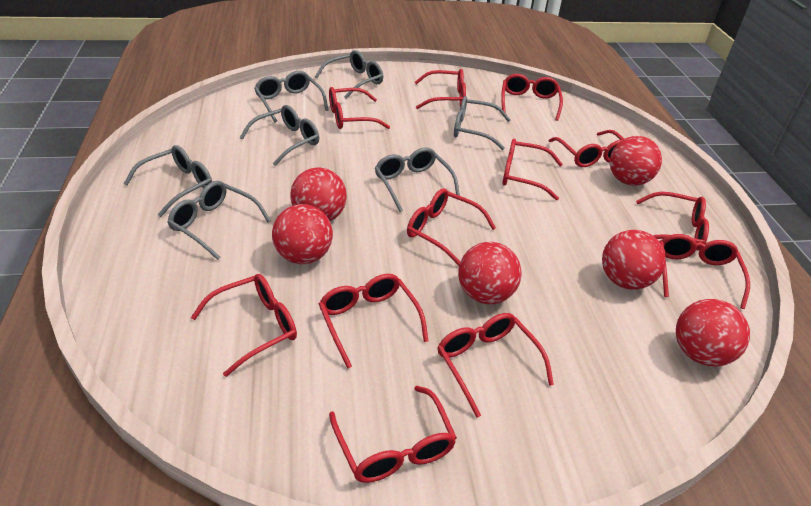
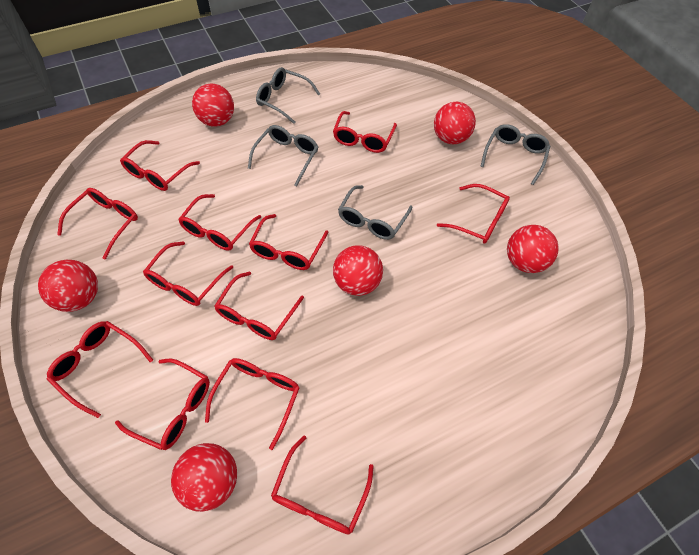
grey glasses: [124,145,212,217] [168,181,271,260] [240,105,319,166] [254,71,328,122] [315,50,383,99] [375,147,460,212] [454,96,510,150] = 7 -> [248,125,318,187] [256,67,320,124] [338,185,412,240] [480,124,550,185] = 4

